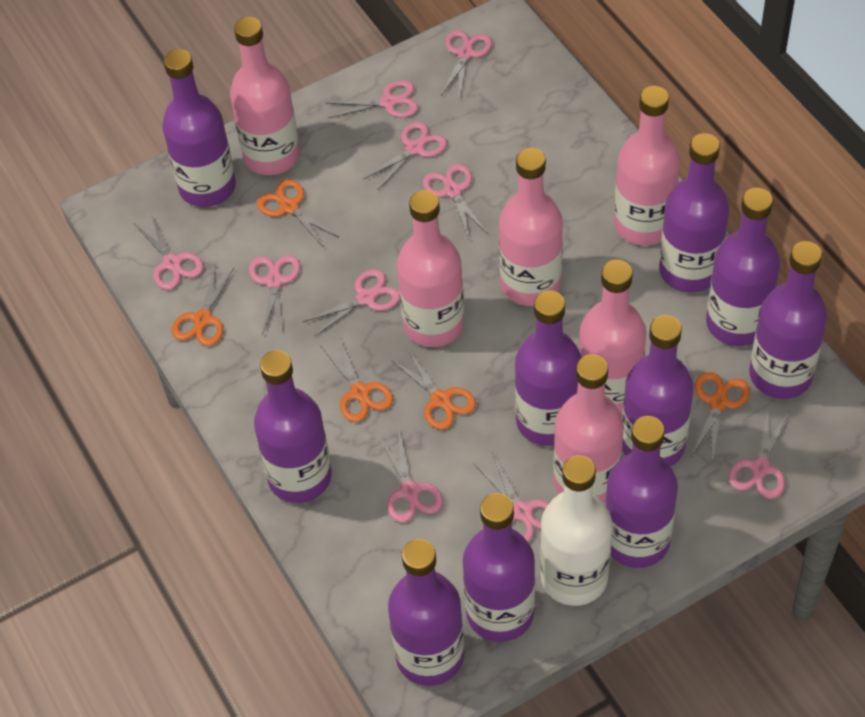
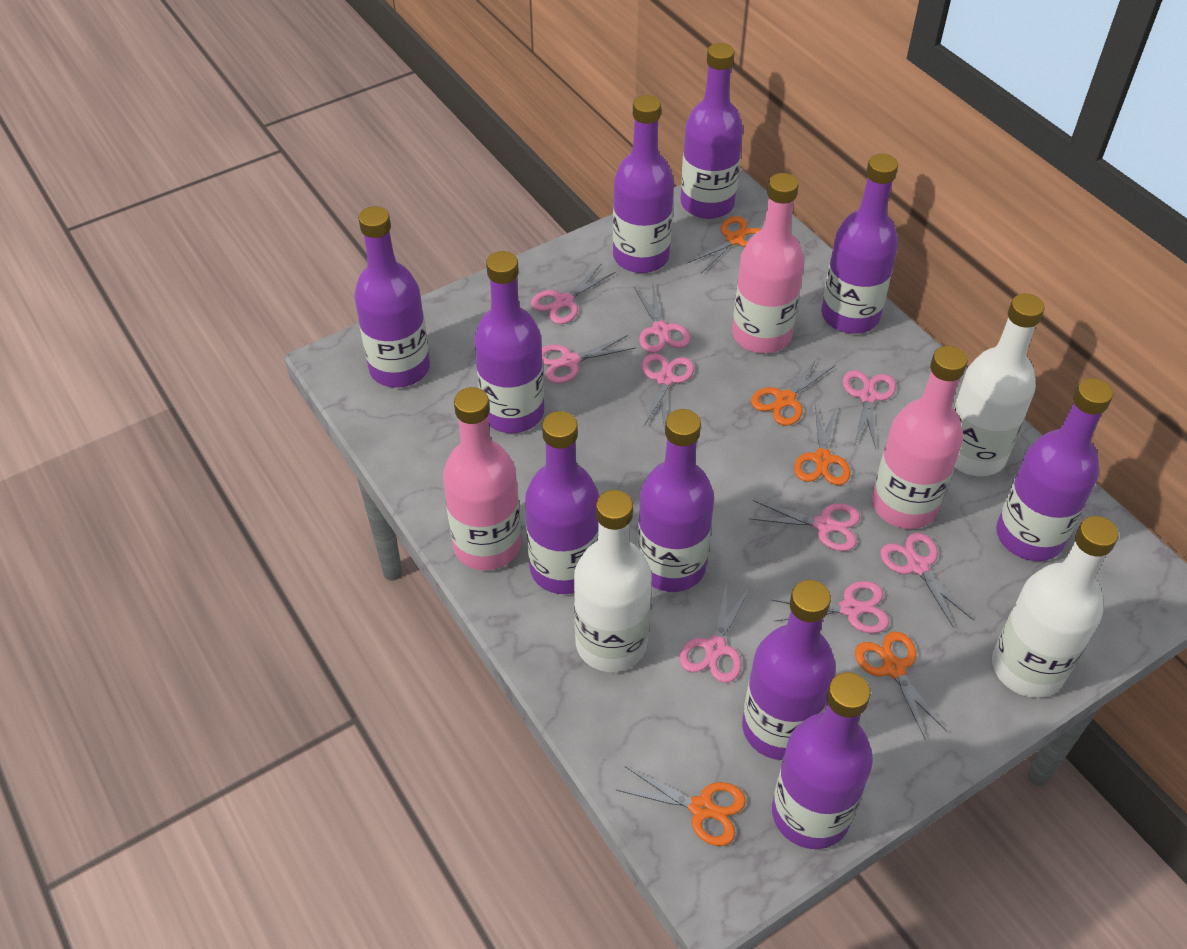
pink bottle: [230,17,300,175] [397,190,464,347] [499,148,563,306] [553,354,624,504] [578,260,646,414] [614,86,680,246] = 6 -> [443,387,521,571] [732,173,804,353] [872,346,967,529] = 3
pink scissors: [135,214,204,290] [249,255,300,335] [303,269,400,337] [327,80,418,118] [364,122,447,190] [379,431,443,523] [423,164,488,238] [441,30,492,100] [474,453,549,542] [728,408,789,499] = 10 -> [531,264,616,324] [542,335,636,384] [634,284,691,353] [642,353,694,430] [679,582,750,683] [749,500,860,551] [772,581,889,633] [843,370,896,449] [880,533,974,628] = 9
white bottle: [540,455,612,606] = 1 -> [574,490,652,672] [954,294,1045,476] [992,516,1118,698] = 3

